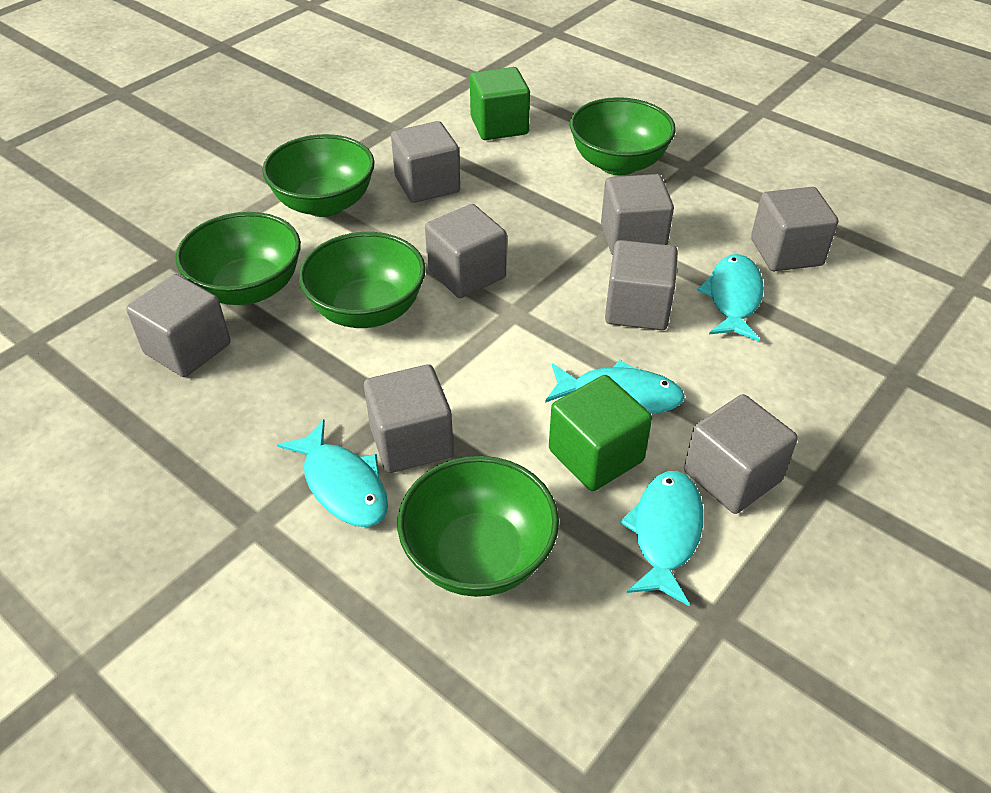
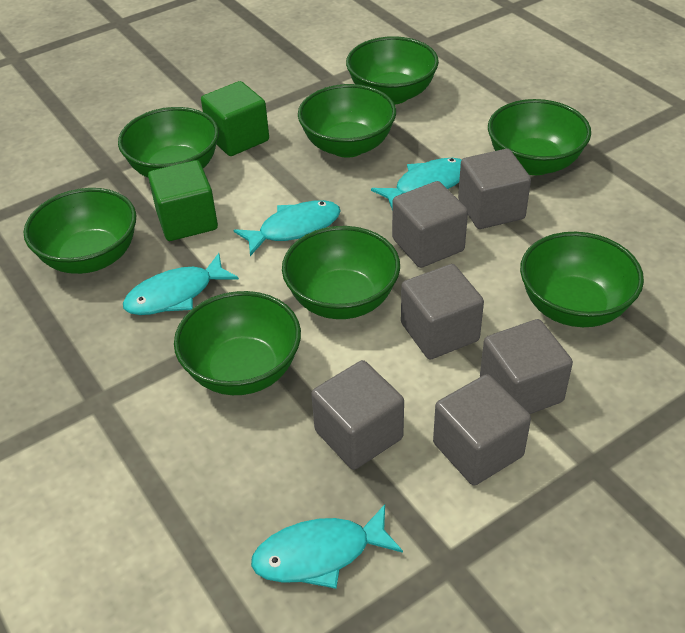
green bowl: [175,212,301,305] [262,134,375,217] [299,232,426,328] [397,456,559,597] [570,97,676,176] = 5 -> [24,188,136,274] [118,107,219,178] [174,291,301,395] [282,226,400,319] [298,84,396,158] [346,36,439,104] [488,99,591,175] [520,232,644,327] = 8
grey cube: [126,274,231,377] [364,364,454,473] [391,121,460,203] [425,204,507,298] [601,174,674,255] [605,240,678,330] [684,394,798,514] [751,187,838,271] = 8 -> [311,360,404,470] [392,181,468,268] [401,264,484,359] [433,374,531,485] [458,149,531,229] [480,319,573,414] = 6

